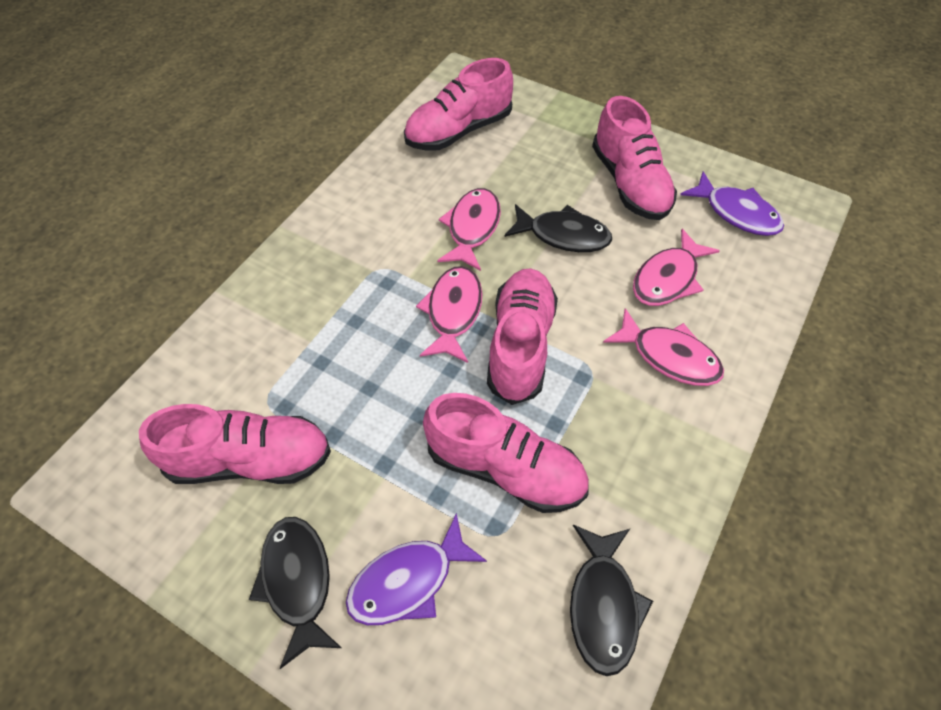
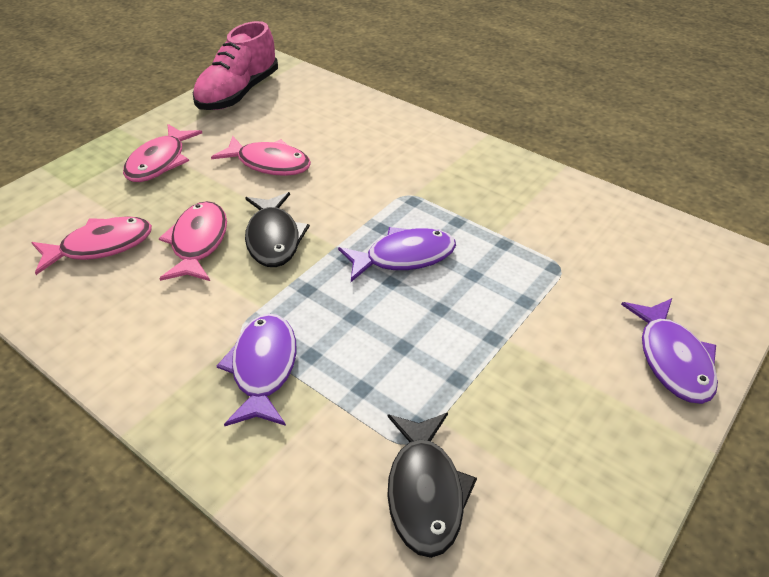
black fish: [249,517,342,669] [505,204,612,252] [570,525,653,676] = 3 -> [245,192,310,267] [387,412,477,558] = 2
pink shoe: [139,404,331,484] [404,58,513,151] [423,393,589,513] [487,268,558,405] [592,96,677,220] = 5 -> [193,21,278,110] = 1
purple fish: [346,513,487,625] [680,171,784,236] = 2 -> [217,314,297,426] [338,227,456,282] [621,298,718,404] = 3

